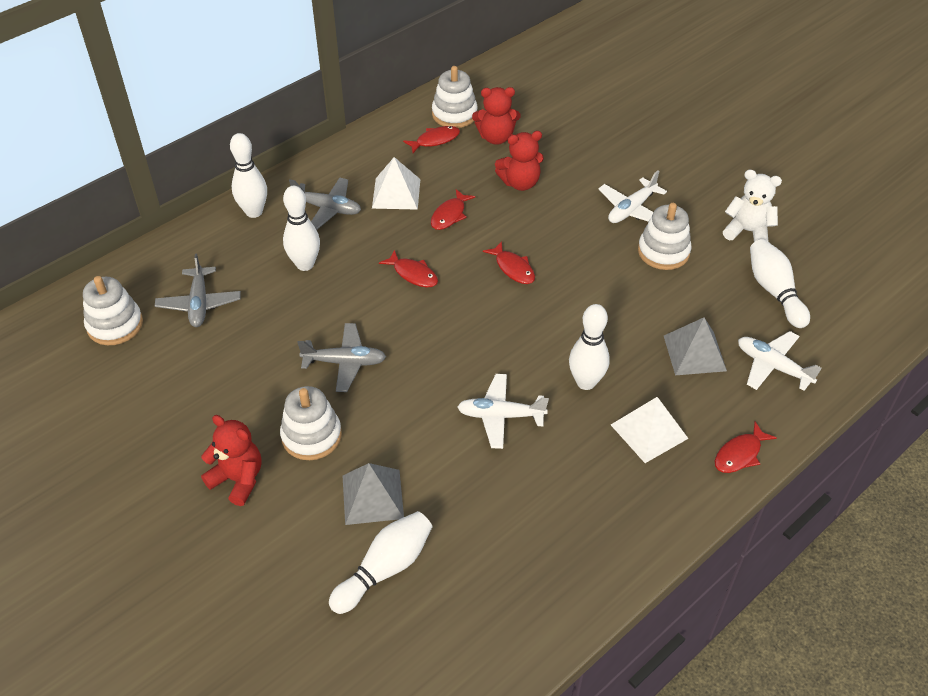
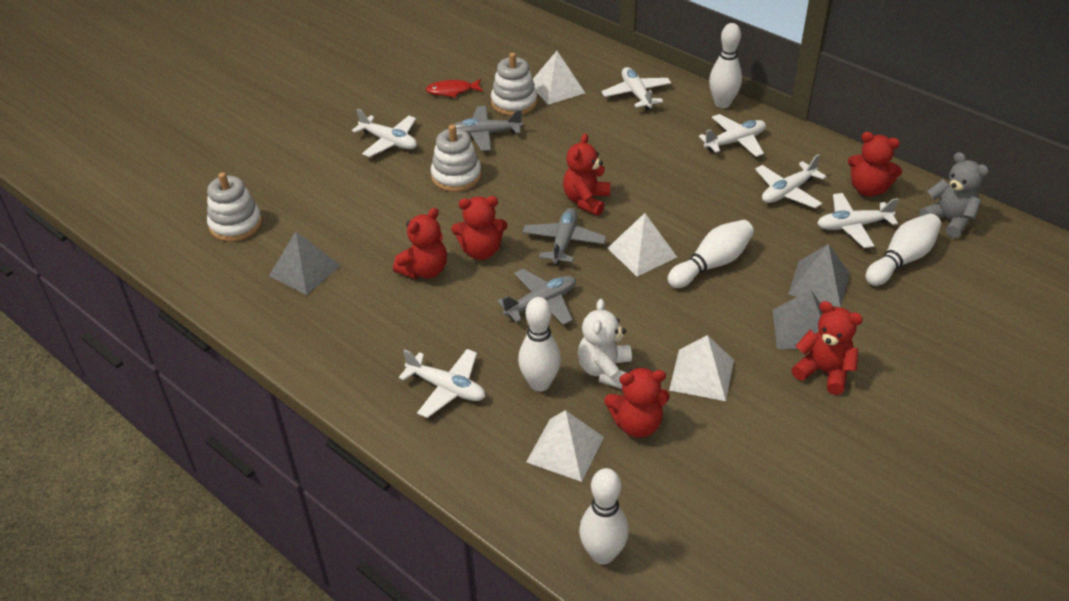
grey pyramid: [343,463,404,525] [664,317,727,375] = 2 -> [269,232,341,295] [773,290,823,350] [788,244,850,307] = 3
grey teddy bear: none = 0 -> [920,152,989,238] = 1
red fish: [379,250,438,288] [403,126,460,153] [431,189,475,230] [483,241,535,284] [715,422,777,473] = 5 -> [426,79,483,98] = 1
red teddy bear: [201,415,262,506] [472,87,520,145] [495,131,544,191] = 3 -> [393,208,447,279] [451,196,508,260] [563,133,610,216] [604,368,670,438] [792,301,863,395] [848,132,902,197] = 6
white plane: [458,374,549,449] [598,170,667,223] [738,331,822,391] = 3 -> [352,109,417,157] [399,349,485,418] [601,67,671,110] [699,114,766,157] [755,154,827,208] [817,193,899,248] = 6
white pyramid: [372,157,420,210] [611,397,689,463] = 2 -> [526,410,604,482] [533,51,585,105] [607,213,677,276] [669,335,734,401] = 4
white stacking toy: [83,276,143,345] [280,386,342,460] [432,66,478,128] [638,203,691,270] = 4 -> [207,172,262,242] [431,125,481,192] [491,52,537,116] = 3

